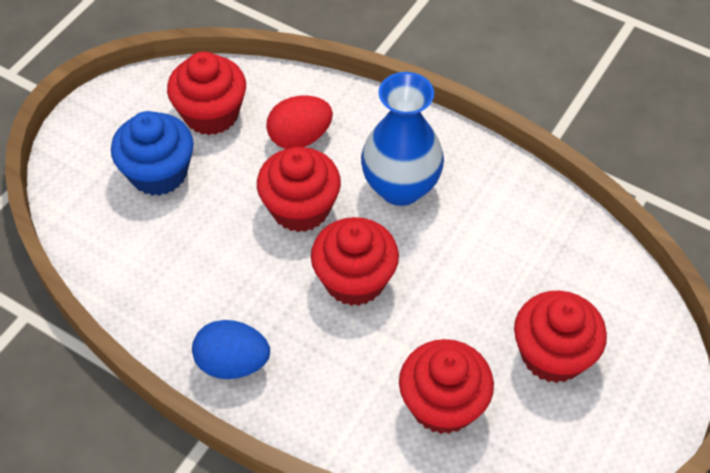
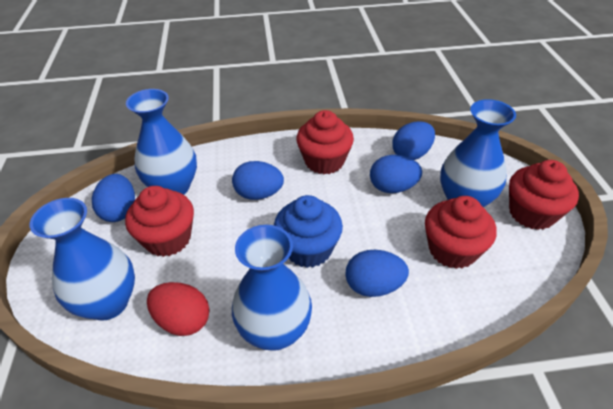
blue egg: [192,320,270,379] = 1 -> [92,174,135,222] [232,161,284,200] [345,250,409,297] [370,155,422,193] [392,121,435,160] = 5
blue vase: [361,72,444,206] = 1 -> [30,198,135,321] [126,89,197,195] [232,225,312,351] [440,99,516,207] = 4
red cupcake: [167,52,246,135] [257,147,341,232] [311,217,399,306] [399,339,494,434] [514,291,607,383] = 5 -> [125,186,194,257] [296,110,354,174] [425,196,497,269] [509,160,579,230] = 4

